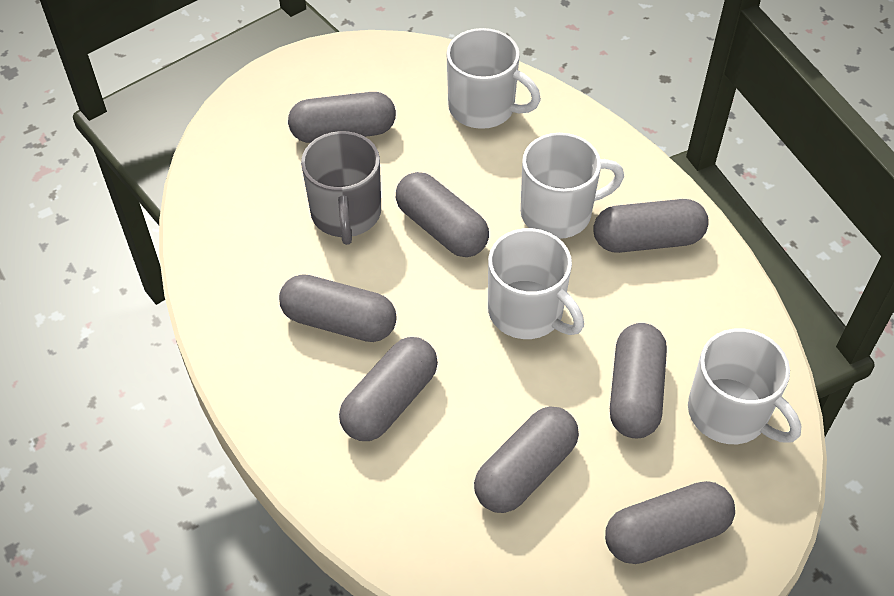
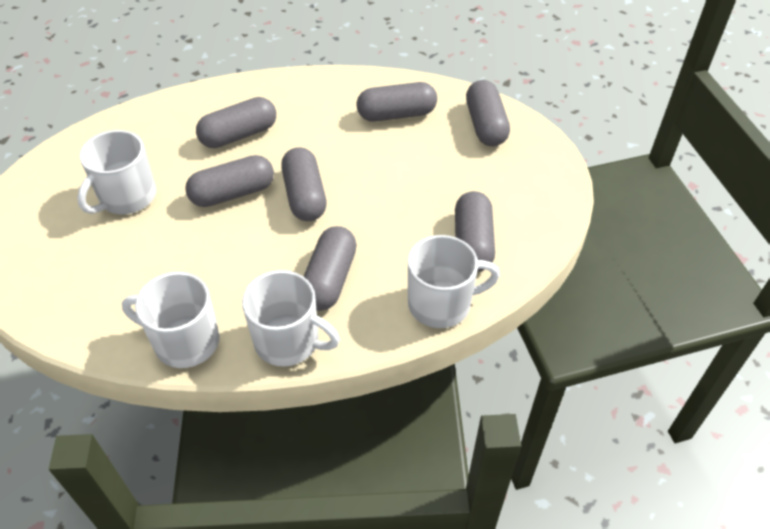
grey capsule: [279,274,397,342] [288,92,396,143] [339,337,438,441] [396,172,489,257] [474,406,579,513] [593,199,709,253] [605,481,735,564] [610,323,667,438] = 8 -> [185,155,274,207] [196,97,276,148] [281,147,327,221] [303,226,357,311] [357,82,437,122] [455,191,495,272] [466,80,510,146] = 7
grey mug: [301,131,381,245] = 1 -> none = 0

